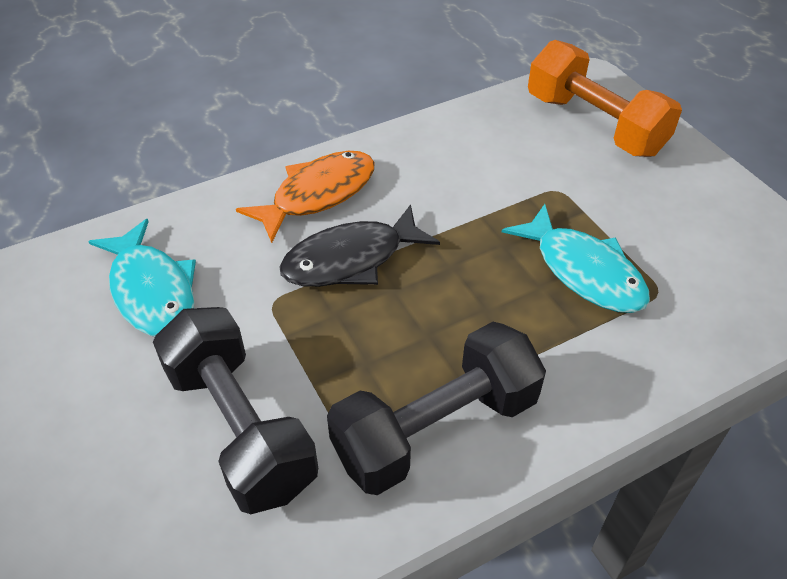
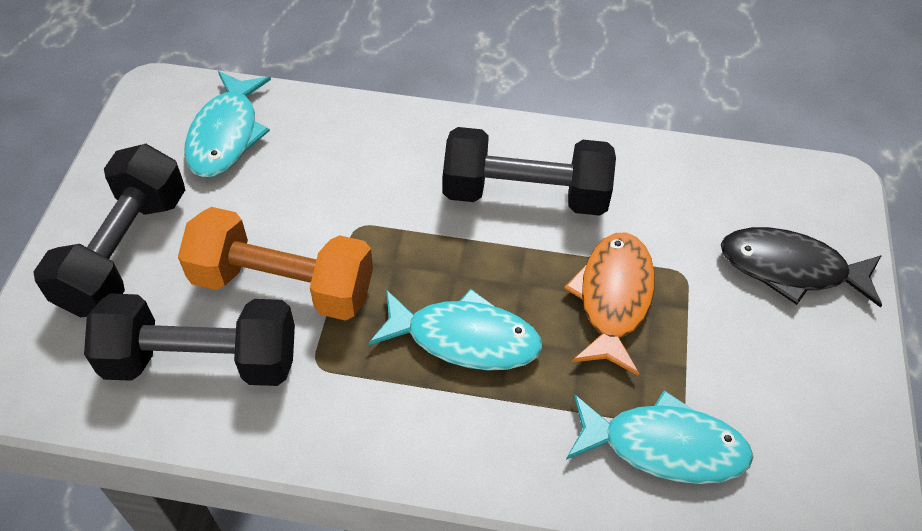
black dumbbell: [153,307,318,514] [327,322,546,495] = 2 -> [33,144,185,317] [84,293,295,386] [443,127,616,216] = 3
turquoise fish: [88,219,196,337] [502,204,650,313] = 2 -> [184,71,271,177] [368,289,542,370] [566,390,753,484] = 3

